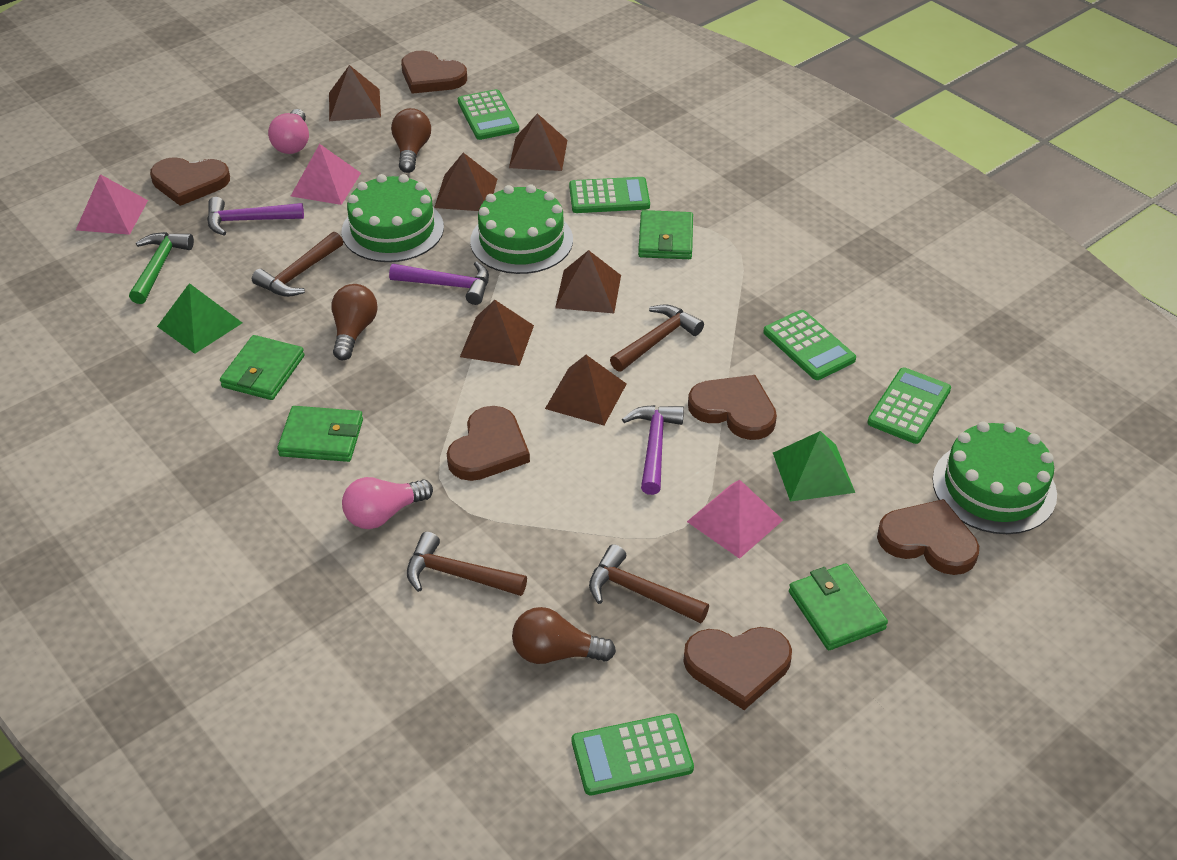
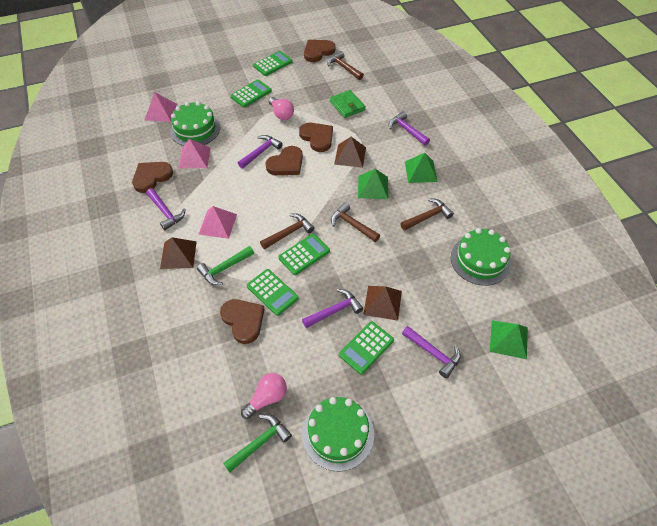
brown heart: [150,157,230,206] [401,51,467,94] [447,406,530,481] [683,627,792,710] [688,375,777,440] [877,499,979,575] = 6 -> [132,162,173,193] [220,299,265,344] [265,146,303,175] [299,123,333,152] [304,40,336,62] = 5
brown light bulb: [331,284,378,360] [391,108,431,173] [512,607,616,664] = 3 -> none = 0
brown pyramid: [329,65,381,121] [434,153,497,211] [460,300,534,366] [509,113,567,171] [545,355,626,425] [555,250,621,313] = 6 -> [160,237,197,269] [334,137,366,168] [363,286,402,321] = 3
green hammer: [129,232,194,304] = 1 -> [197,246,254,285] [223,414,292,473] = 2
green pyramid: [157,283,242,354] [773,431,855,502] = 2 -> [358,169,388,199] [405,153,438,183] [490,320,528,359] = 3
green wallet: [220,335,304,400] [277,406,363,462] [638,210,693,259] [789,563,888,650] = 4 -> [330,90,366,118] = 1
purple hammer: [207,197,304,236] [389,261,489,305] [622,405,684,495] = 3 -> [146,188,186,230] [238,135,283,169] [302,289,363,328] [389,111,430,146] [402,326,461,378] = 5

